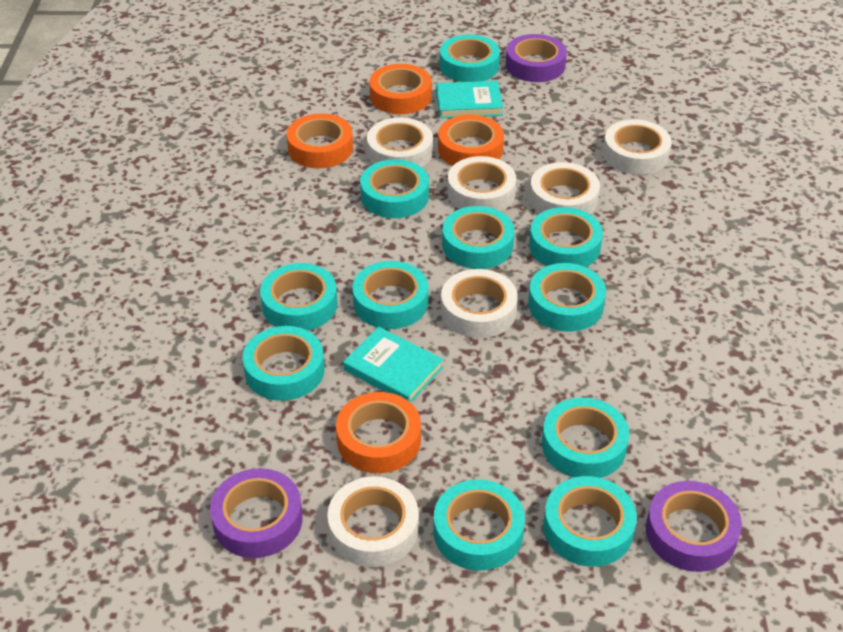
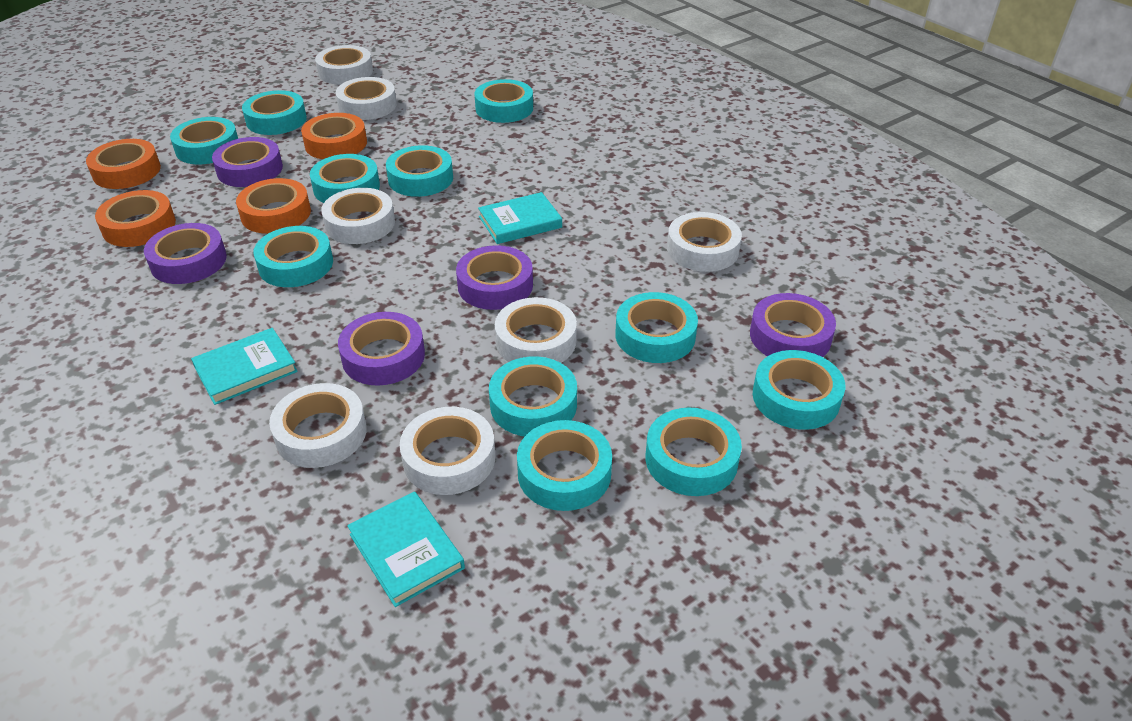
purple tape: [210,468,303,558] [506,34,567,82] [646,481,742,572] = 3 -> [144,223,227,284] [212,137,283,187] [338,312,425,386] [456,245,533,310] [750,293,836,357] = 5
turquoise book: [343,327,443,403] [436,81,503,118] = 2 -> [191,328,298,405] [347,491,465,607] [478,192,562,244] = 3
white tape: [327,477,419,567] [367,118,433,167] [441,269,518,338] [448,156,516,211] [529,162,600,214] [603,119,672,175] = 6 -> [269,383,367,468] [315,45,373,85] [321,188,395,244] [336,77,397,120] [400,407,495,495] [495,297,577,363] [667,212,742,272] = 7

